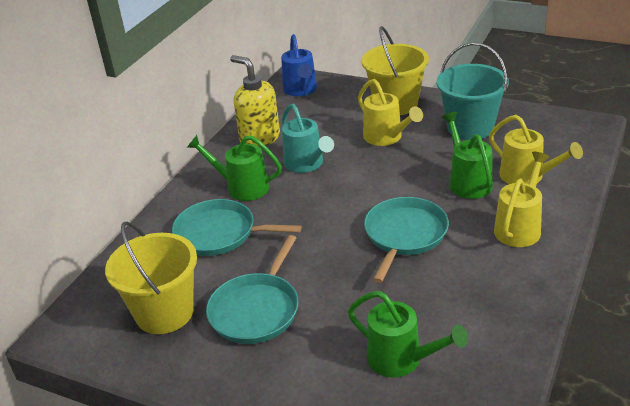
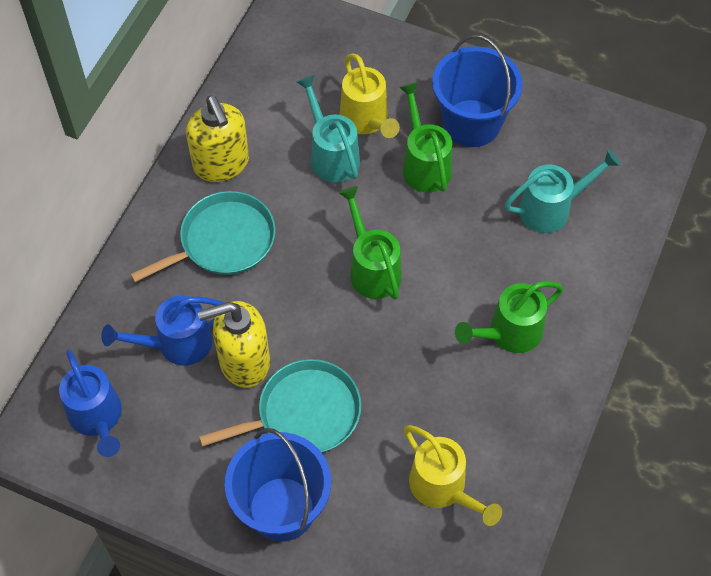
blue bucket: none = 0 -> [225,428,331,542] [432,35,523,147] = 2
blue watering can: [281,34,317,96] = 1 -> [59,349,122,457] [101,296,224,366] = 2
turquoise bucket: [437,42,509,140] = 1 -> none = 0
turquoise pan: [172,199,302,256] [206,235,299,344] [364,197,449,283] = 3 -> [130,191,276,282] [199,359,361,453] = 2
turquoise watering can: [282,104,334,173] = 1 -> [297,75,360,182] [504,149,621,233] = 2
yellow bucket: [105,221,197,334] [362,26,429,115] = 2 -> none = 0
yellow soap dispenser: [230,55,280,148] = 1 -> [186,95,249,182] [198,301,270,388] = 2
yellow watering can: [358,79,423,146] [489,115,583,184] [494,152,550,247] = 3 -> [340,53,400,138] [404,425,502,526] = 2

